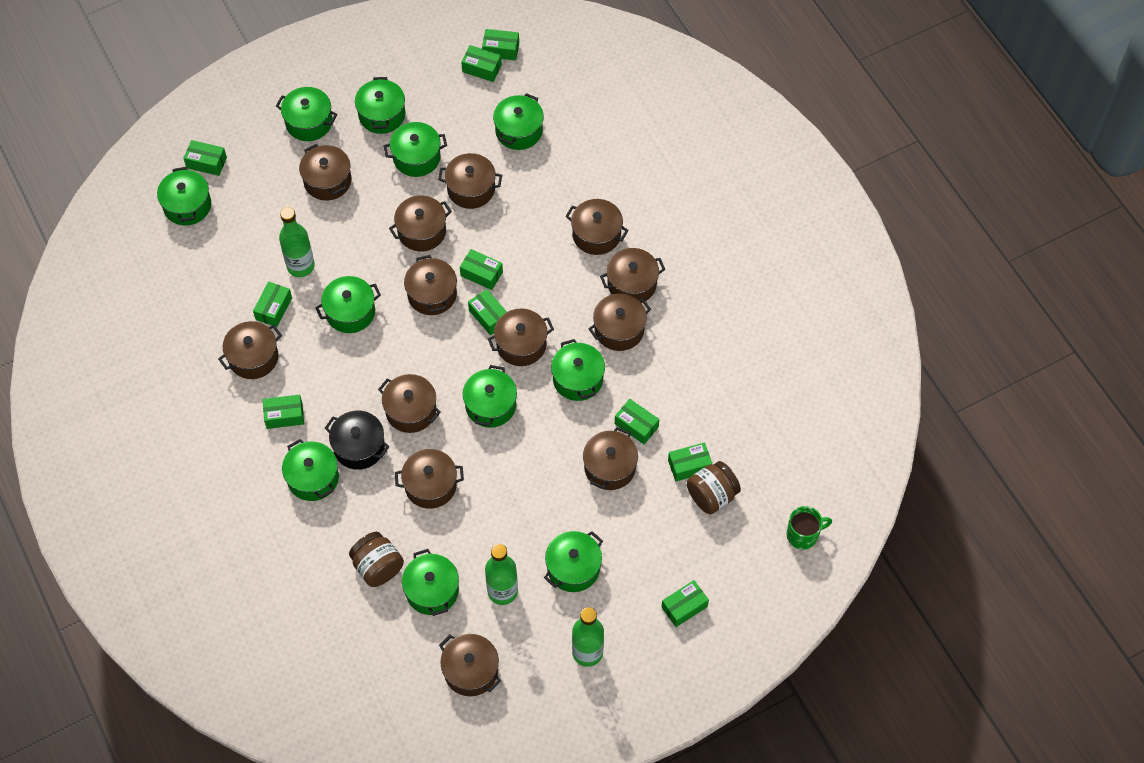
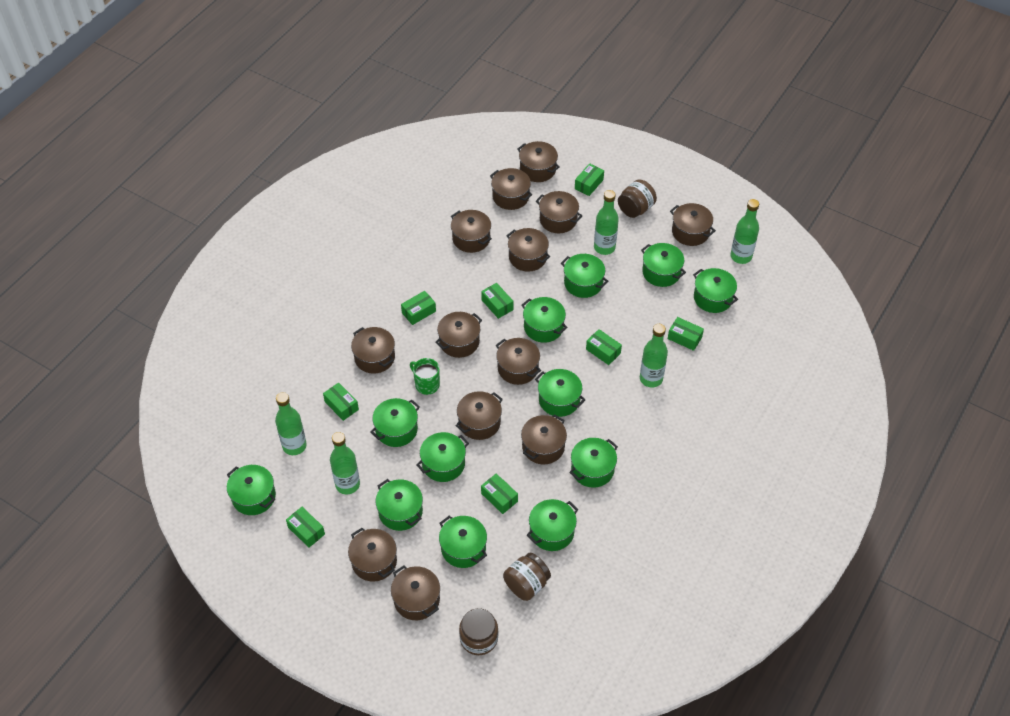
black pot: [325,410,390,470] = 1 -> none = 0
brown jar: [349,532,404,587] [687,461,741,514] = 2 -> [459,608,498,655] [503,553,551,601] [618,179,657,218] = 3
green bottle: [279,207,315,277] [485,544,518,605] [572,607,604,667] = 3 -> [275,392,307,455] [330,432,360,494] [594,190,619,255] [640,324,668,387] [730,199,759,264] = 5
green box: [183,140,227,176] [253,282,292,327] [263,395,304,429] [460,249,503,290] [461,45,502,82] [468,289,507,335] [482,29,519,61] [615,399,659,444] [661,580,709,627] [668,442,712,481] = 10 -> [286,507,325,548] [323,383,359,421] [401,291,436,325] [481,283,513,319] [481,474,518,514] [575,163,604,196] [586,329,622,365] [668,317,704,351] = 8
green pot: [157,167,211,226] [276,87,337,141] [282,439,339,501] [315,276,381,333] [355,77,405,134] [384,122,447,177] [402,549,459,616] [463,365,517,428] [493,93,544,150] [544,531,603,592] [551,339,605,401] = 11 -> [227,465,276,515] [370,398,420,447] [375,479,423,531] [416,432,469,482] [439,516,487,568] [521,297,568,343] [527,499,578,551] [535,369,585,417] [561,254,608,298] [569,438,618,488] [641,243,686,287] [693,268,738,313] = 12

